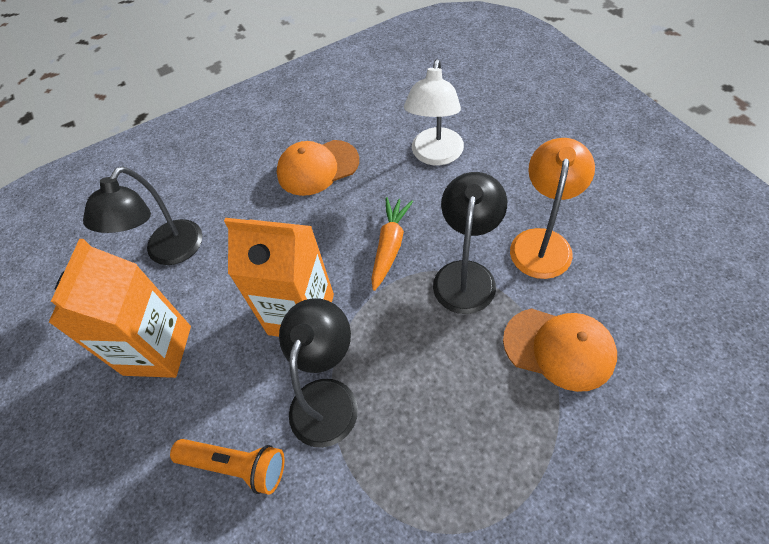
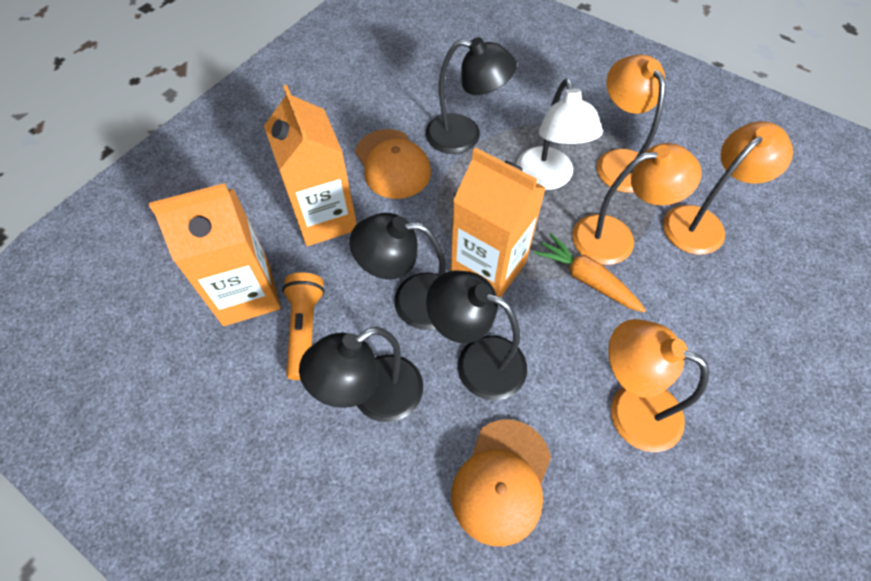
black lamp: [83,166,202,265] [279,298,358,448] [433,172,507,314] = 3 -> [299,327,423,422] [350,213,446,330] [426,37,517,154] [426,270,527,400] = 4
orange carton: [48,239,191,378] [224,218,334,337] = 2 -> [149,183,280,326] [264,85,357,246] [451,148,546,297] = 3
orange lamp: [510,138,595,279] = 1 -> [572,143,701,265] [597,54,665,193] [608,319,709,452] [663,121,793,254] = 4

